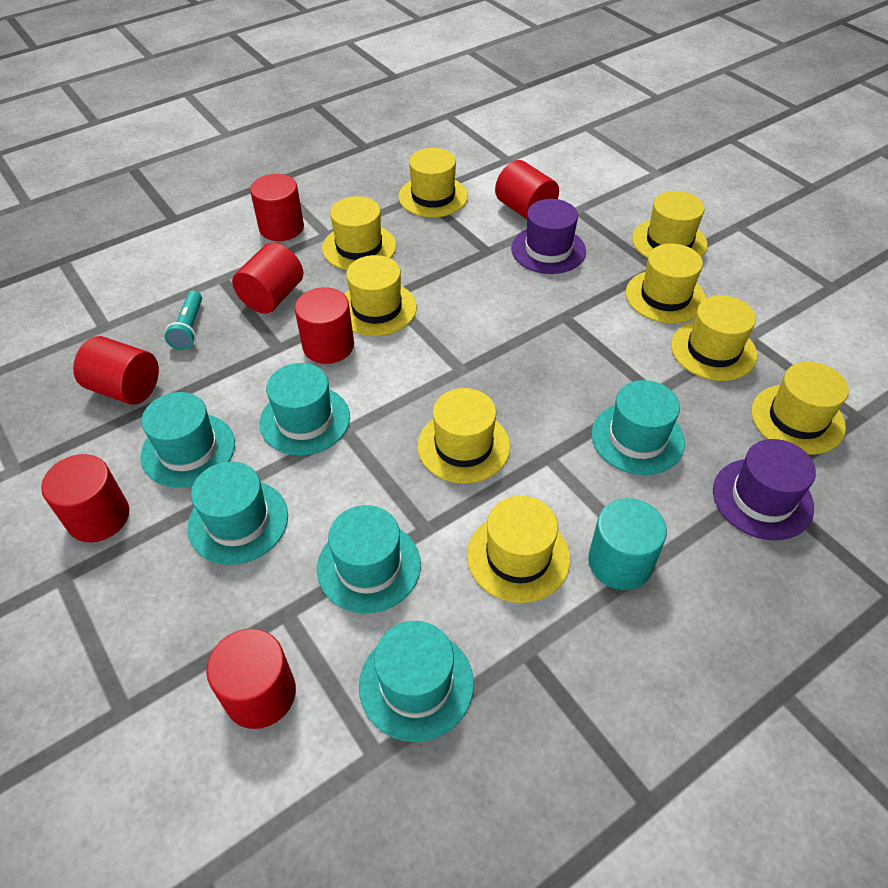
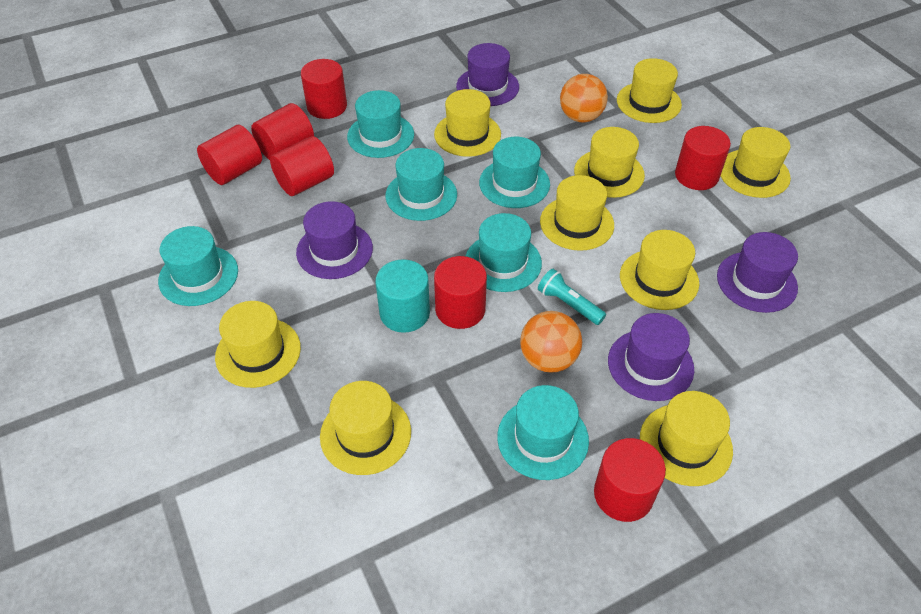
orange ball: none = 0 -> [520,311,582,373] [560,74,608,122] = 2
purple hat: [511,199,586,274] [713,439,816,540] = 2 -> [296,201,373,279] [456,43,519,106] [608,313,694,401] [717,232,798,313] = 4

